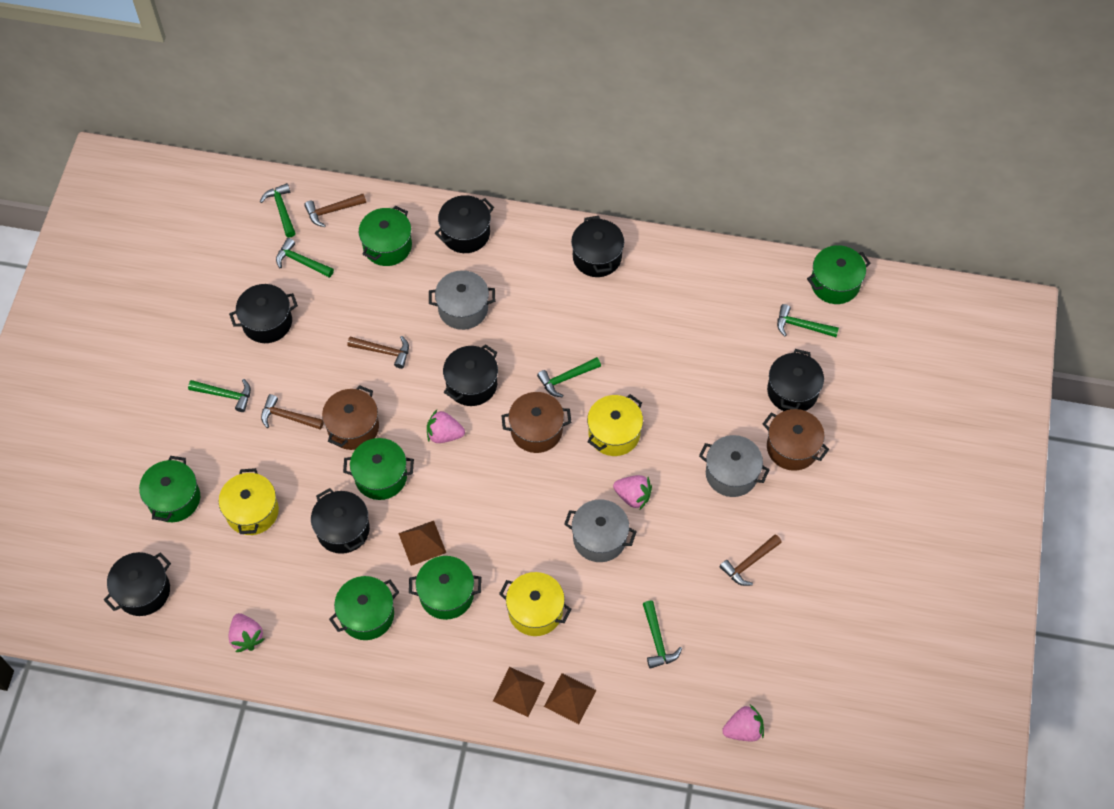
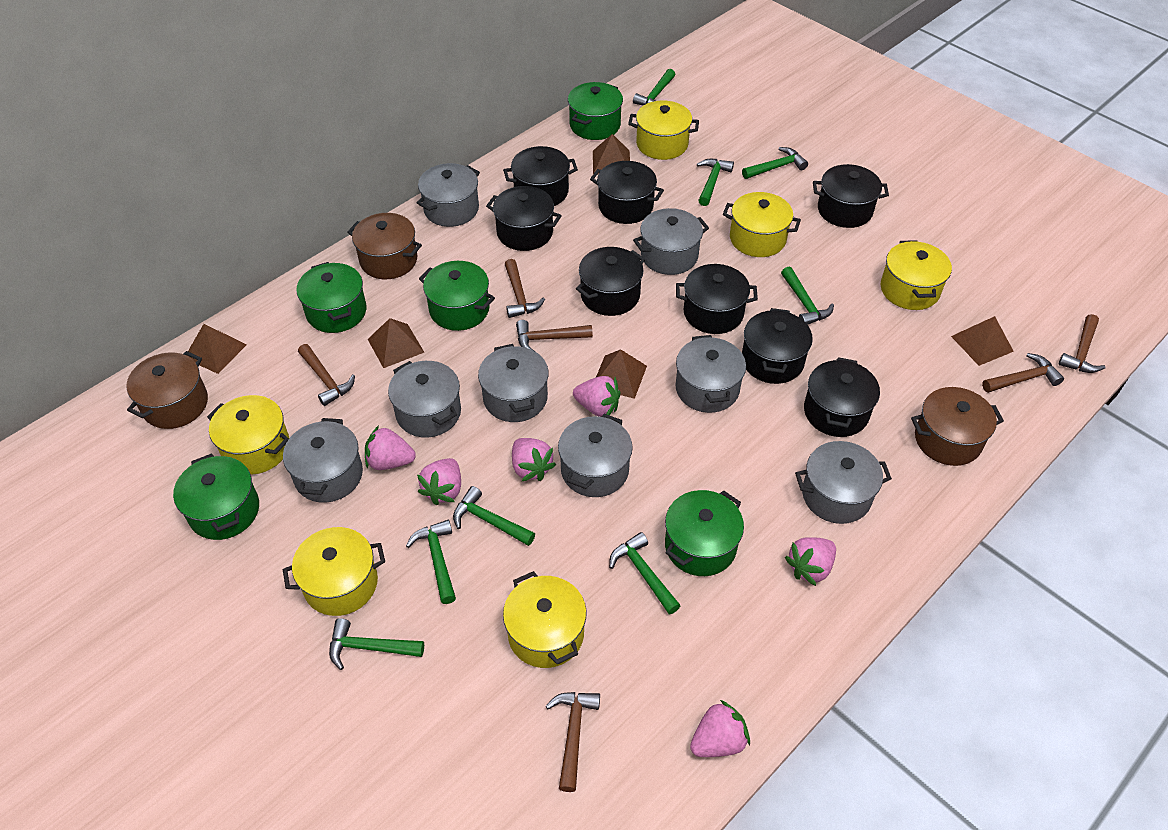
black pot: [104,552,171,616] [229,284,298,343] [311,488,370,554] [435,195,494,253] [443,344,498,406] [571,216,624,277] [767,349,824,411] = 7 -> [486,186,562,251] [503,146,578,206] [576,247,645,316] [590,161,664,224] [676,264,758,334] [742,308,813,384] [804,357,880,437] [813,164,889,228] = 8
brown hammer: [261,394,324,430] [304,194,366,227] [347,336,409,369] [720,534,782,586] = 4 -> [298,344,355,406] [505,259,545,318] [516,320,593,351] [546,692,600,792] [982,353,1064,393] [1058,314,1106,373] = 6
brown pyramid: [398,521,446,566] [493,667,545,717] [544,673,597,724] = 3 -> [187,324,247,374] [368,318,424,368] [593,134,630,174] [596,349,647,399] [951,316,1014,366] = 5
green hammer: [188,379,251,412] [260,183,296,238] [276,238,334,278] [537,357,601,398] [643,601,682,669] [777,304,839,337] = 6 -> [329,618,424,670] [406,520,456,604] [453,486,535,546] [609,532,681,614] [633,69,675,106] [697,159,734,206] [742,147,808,179] [781,267,834,325] = 8
green pot: [139,456,200,522] [329,576,399,640] [343,438,414,500] [359,206,412,266] [409,556,481,620] [807,245,870,304] = 6 -> [173,453,259,540] [297,262,366,333] [419,261,495,331] [568,82,623,140] [665,490,744,576] = 5
grey pot: [429,270,495,330] [564,499,637,562] [699,435,769,497] = 3 -> [283,418,363,503] [388,361,461,438] [417,163,480,227] [478,344,549,422] [558,414,633,497] [633,208,709,275] [675,335,746,413] [795,441,892,524] = 8
pink strawberry: [228,613,265,652] [427,410,465,443] [613,475,652,510] [722,705,764,741] = 4 -> [365,425,416,470] [417,458,461,505] [512,438,556,481] [573,376,621,417] [690,700,750,757] [785,537,836,586] = 6
yellow pot: [219,468,279,535] [499,572,572,636] [587,394,643,456] = 3 -> [207,395,289,475] [283,527,385,616] [503,571,586,668] [628,100,699,160] [723,192,801,257] [881,240,952,310] = 6

